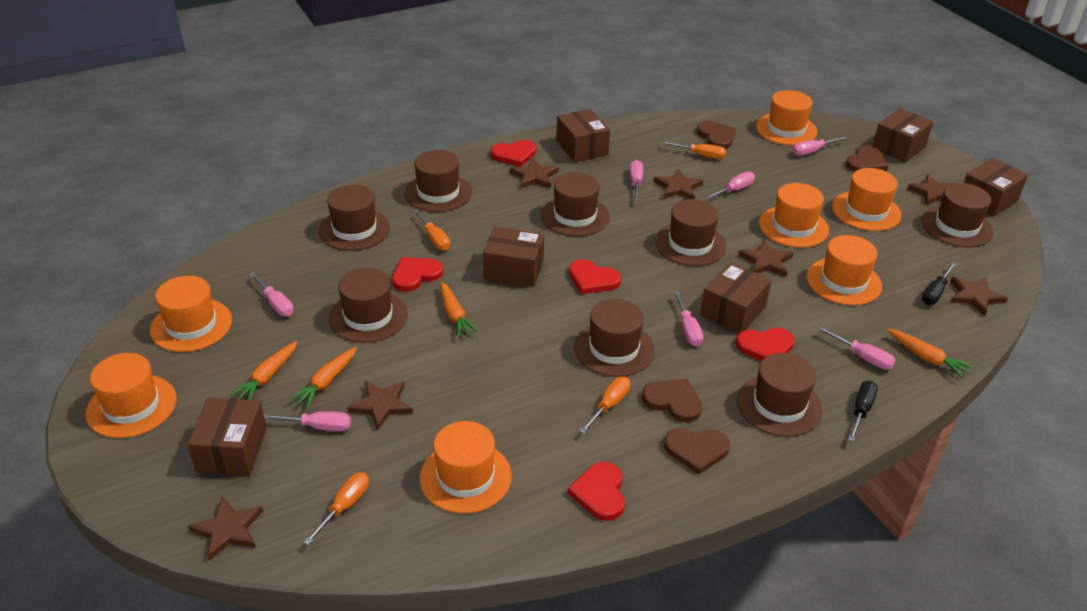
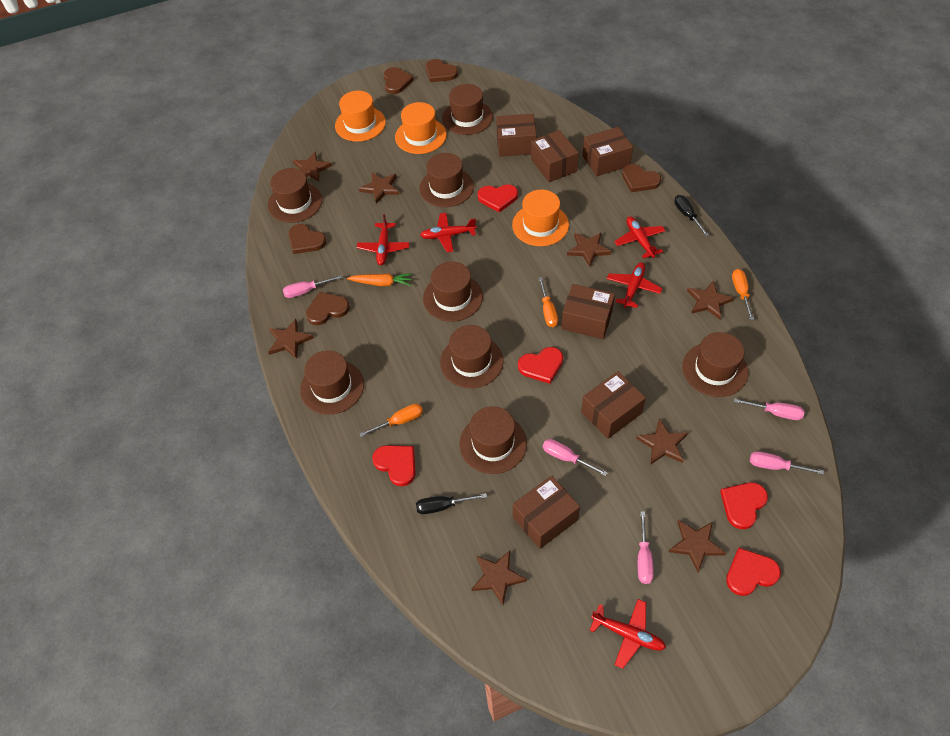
brown heart: [642,379,702,422] [664,428,730,474] [697,121,736,149] [846,145,888,172] = 4 -> [288,224,326,254] [306,292,350,325] [384,67,414,94] [426,59,458,82] [622,164,661,192] = 5
brown star: [188,497,263,561] [347,381,413,431] [510,158,559,189] [654,169,704,199] [738,240,793,277] [907,174,953,205] [950,277,1008,316] = 7 -> [268,319,314,359] [293,152,332,182] [359,172,399,204] [471,550,527,605] [567,233,612,267] [636,419,688,465] [669,520,726,572] [687,280,734,319] = 8
orange carrot: [230,341,297,400] [290,347,357,408] [440,282,479,337] [887,329,973,378] = 4 -> [347,273,412,286] = 1
orange hat: [86,353,177,438] [150,276,232,352] [420,421,512,514] [756,90,818,145] [759,183,829,248] [807,235,882,305] [832,168,902,231] = 7 -> [335,91,386,142] [395,102,447,154] [512,190,569,246] = 3
orange screwdriver: [303,472,369,546] [413,209,450,251] [579,376,630,434] [662,141,726,159] = 4 -> [359,403,423,437] [538,277,558,327] [732,269,754,320] = 3
pink screwdriver: [250,272,294,316] [264,411,351,431] [630,160,643,201] [674,291,703,346] [705,172,755,200] [792,136,847,156] [818,327,896,370] = 7 -> [283,275,342,298] [543,439,608,476] [638,511,654,584] [733,398,805,420] [750,451,824,475] = 5
red plane: none = 0 -> [357,214,410,265] [420,213,476,252] [590,599,666,669] [607,262,662,308] [614,216,666,259] = 5

